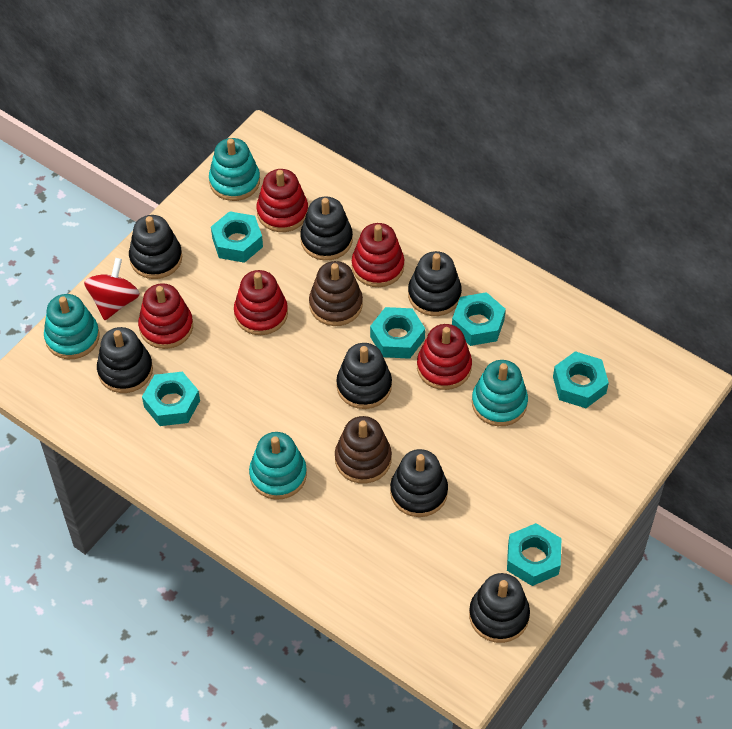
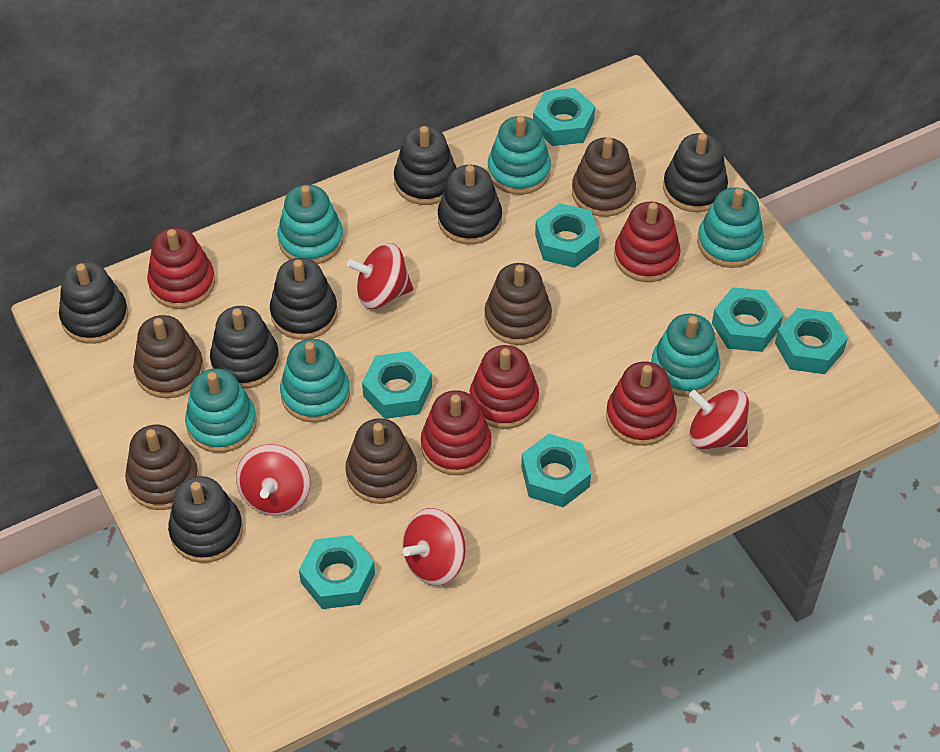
brown stacking toy: [309,261,363,326] [335,416,392,484] = 2 -> [125,425,199,510] [133,315,204,398] [345,418,417,504] [484,263,552,345] [572,137,636,217] = 5
red spinning top: [84,258,140,320] = 1 -> [236,444,311,516] [347,243,413,309] [402,508,466,586] [689,389,749,449] = 4
turquoise nut: [142,372,200,426] [211,211,263,263] [370,307,425,359] [452,292,506,346] [507,523,561,586] [553,351,609,408] = 6 -> [299,535,375,609] [362,351,432,419] [521,434,591,507] [533,88,595,146] [535,203,600,268] [712,287,783,352] [775,308,848,374] = 7
turquoise stacking toy: [44,294,100,359] [209,138,260,201] [249,432,307,500] [472,360,528,426] = 4 -> [185,368,257,453] [278,185,343,264] [280,339,350,423] [487,116,551,195] [651,314,720,397] [697,187,764,268] = 6

